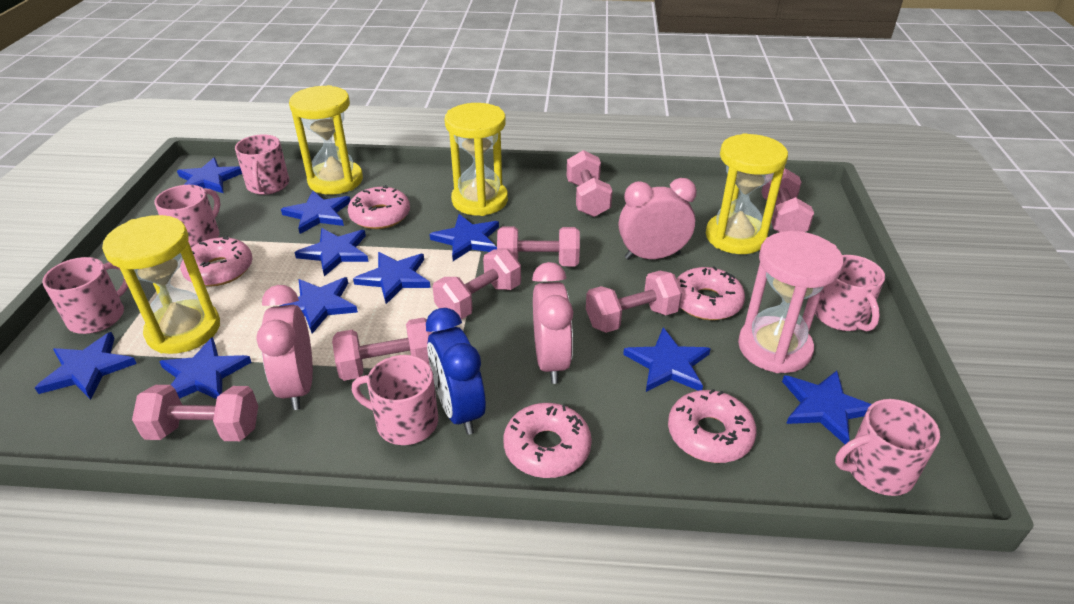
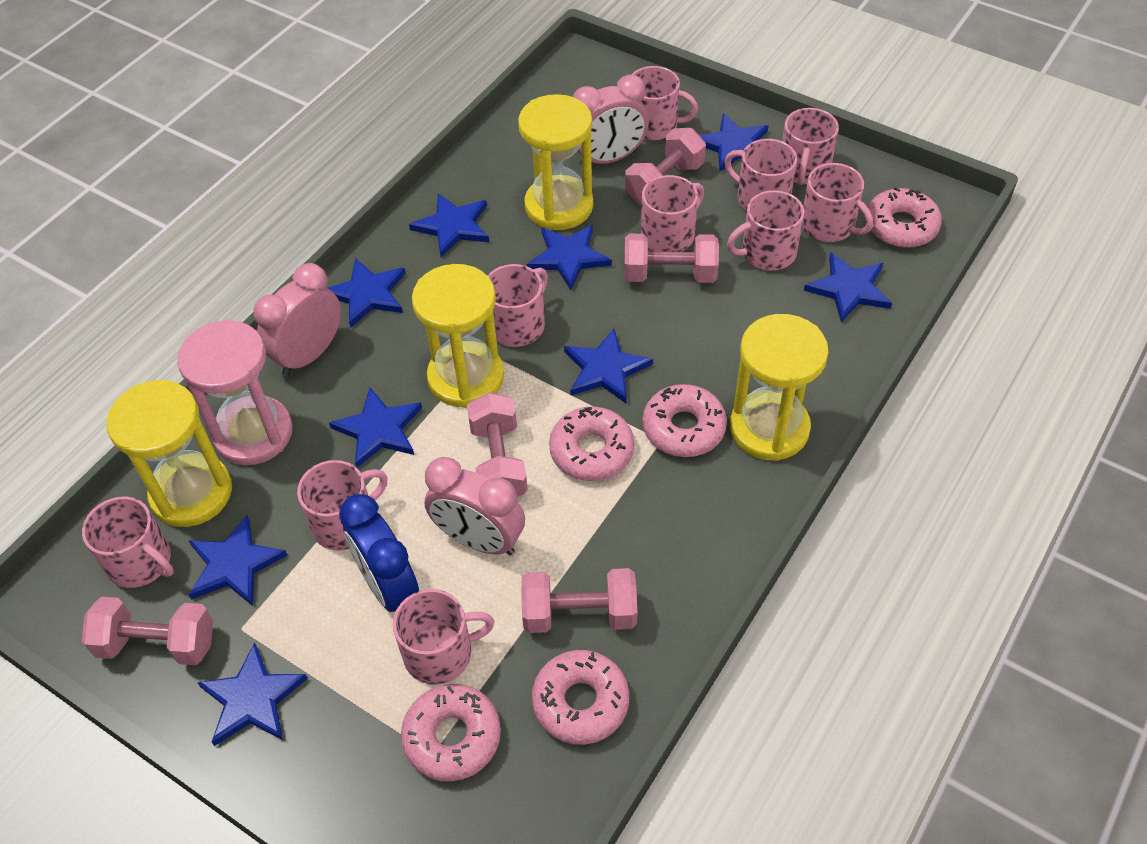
blue star: [35,332,137,400] [159,337,252,399] [177,158,242,193] [280,277,358,334] [281,191,350,234] [294,228,369,277] [353,252,431,304] [430,214,499,261] [623,327,711,392] [782,371,871,444] = 10 -> [189,515,287,606] [197,642,308,746] [327,258,406,327] [329,388,422,468] [409,193,489,257] [527,225,612,290] [564,329,653,404] [699,113,768,172] [804,252,892,323] = 9
pink dumbbell: [132,385,258,441] [332,317,432,381] [433,249,521,319] [497,226,580,266] [567,150,612,217] [586,271,682,333] [762,168,814,232] = 7 -> [82,597,213,665] [467,392,528,497] [521,568,637,633] [624,234,719,283] [625,128,706,205] = 5
pink mug: [42,257,128,334] [154,185,220,247] [235,134,289,195] [352,355,438,445] [815,255,885,332] [835,399,940,496] = 6 -> [82,497,174,588] [297,460,388,551] [393,589,494,685] [488,264,548,347] [631,66,698,141] [641,175,704,252] [725,139,797,211] [727,190,804,270] [782,108,839,185] [802,163,873,242] = 10

